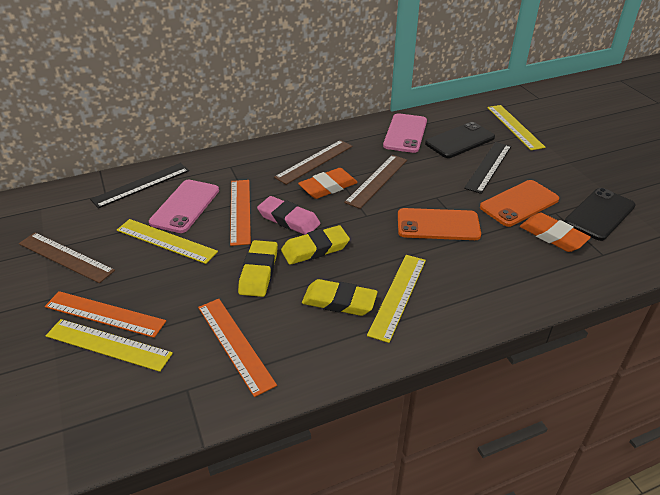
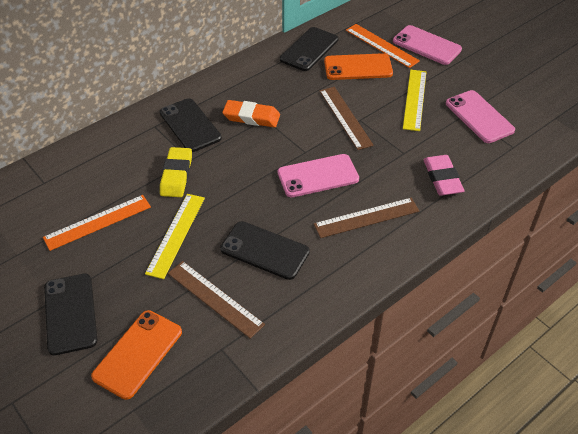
black phone: [425,122,495,158] [564,188,636,241] = 2 -> [44,274,97,355] [160,98,222,152] [220,221,310,280] [280,27,338,71] = 4
black ruler: [90,163,189,208] [464,142,511,194] = 2 -> none = 0
orange eraser: [298,168,358,199] [520,212,591,252] = 2 -> [222,100,280,127] = 1
orange ruler: [45,291,166,338] [198,299,277,397] [230,180,251,246] = 3 -> [43,195,151,251] [346,24,420,68] = 2
pink phone: [149,180,219,233] [383,113,427,153] = 2 -> [278,154,359,197] [393,25,462,65] [446,90,515,143] = 3
yellow eraser: [238,240,278,297] [281,225,350,265] [302,279,378,316] = 3 -> [160,147,192,197] = 1
yellow ruler: [46,319,173,372] [117,219,218,264] [367,255,426,343] [487,105,545,150] = 4 -> [145,194,205,279] [403,70,426,131] = 2

